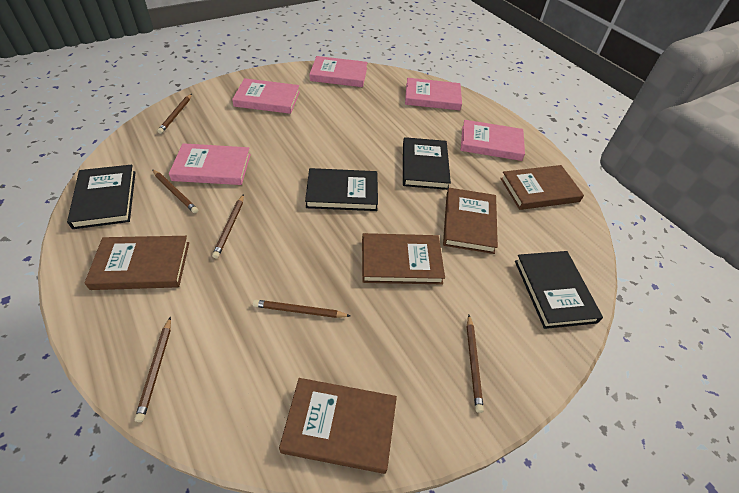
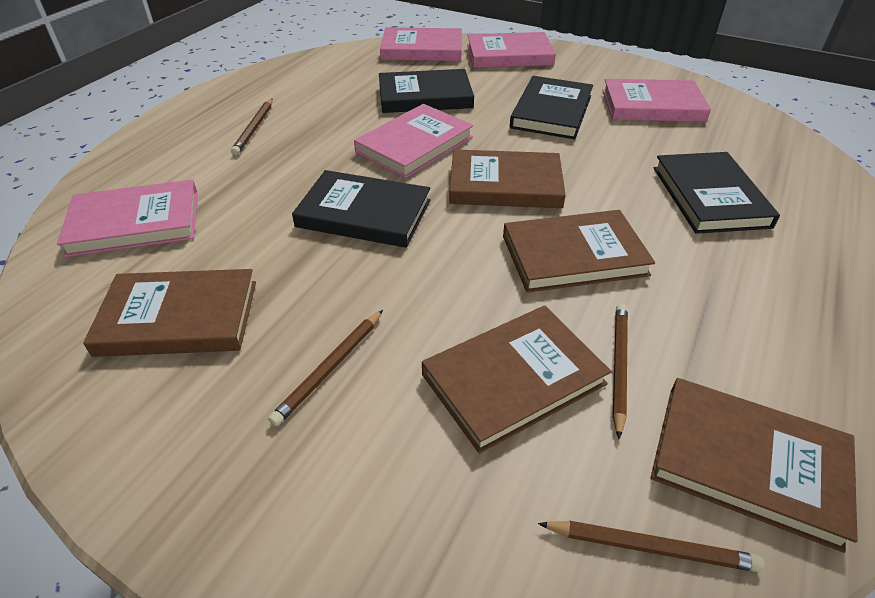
brown pencil: [135,317,171,422] [152,169,198,213] [157,94,192,134] [212,194,244,258] [253,300,350,318] [467,315,484,413] = 6 -> [231,98,273,155] [268,310,383,426] [538,521,765,572] [613,304,628,439] = 4

